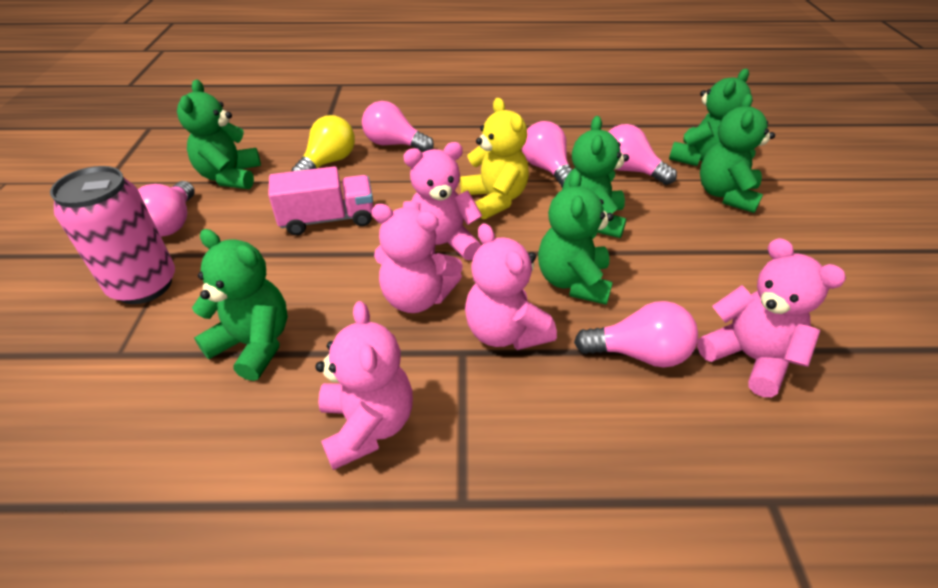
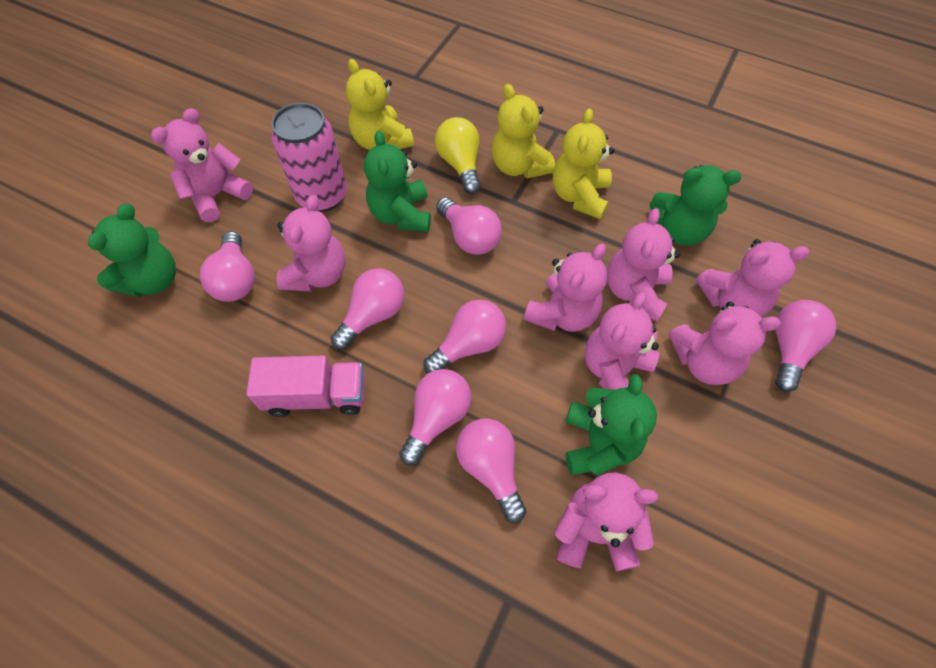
green teddy bear: [177,80,261,189] [192,229,288,381] [538,170,614,305] [562,116,629,238] [669,69,751,166] [700,94,775,213] = 6 -> [88,204,176,297] [364,130,431,232] [566,374,657,476] [650,165,742,246] = 4
pink light bulb: [138,181,195,237] [362,101,434,152] [522,121,572,188] [574,301,698,367] [608,124,677,185] = 5 -> [200,231,255,302] [331,269,404,350] [399,369,471,465] [423,300,506,373] [436,197,502,255] [456,419,526,523] [775,300,836,392] = 7
pink teddy bear: [315,301,413,470] [371,204,463,313] [403,142,482,260] [465,223,557,350] [697,238,846,397] = 5 -> [151,108,253,222] [277,195,345,291] [524,243,607,332] [555,472,658,571] [585,292,659,390] [607,208,680,322] [669,302,781,385] [696,239,810,317] = 8
yellow teddy bear: [460,98,529,219] = 1 -> [346,59,414,150] [491,84,555,179] [553,109,614,219] = 3

